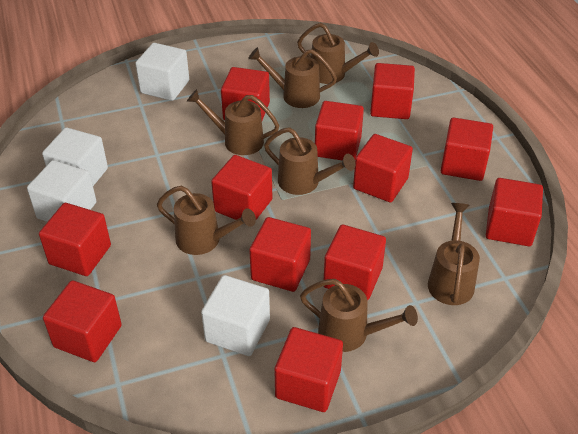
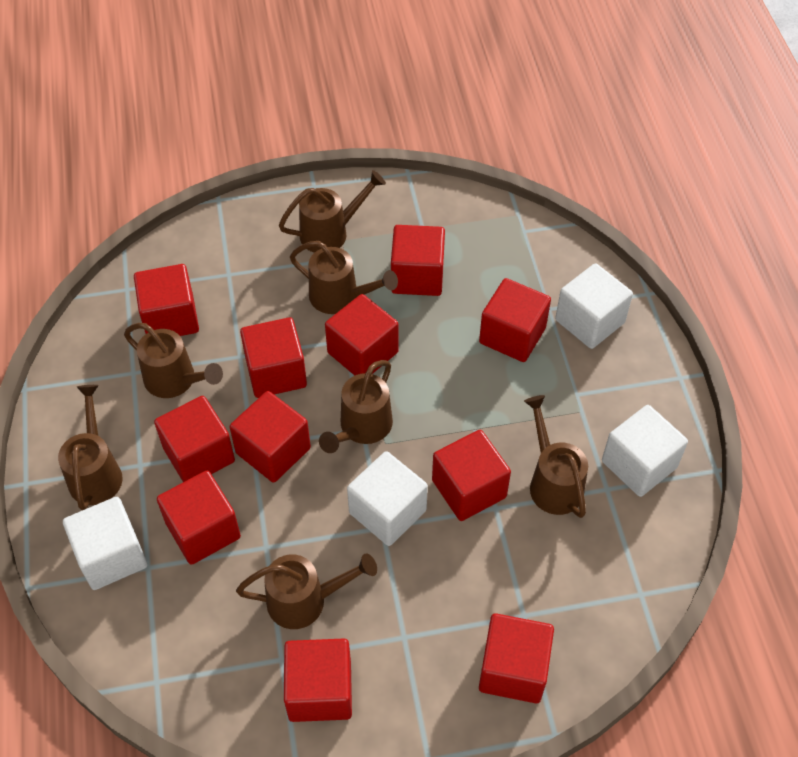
red cube: [39,203,111,276] [43,280,122,362] [211,155,272,220] [221,67,270,120] [249,217,311,292] [274,327,343,412] [315,101,364,161] [324,224,386,300] [353,134,413,202] [370,63,415,119] [441,117,493,181] [486,178,543,246] = 12 -> [134,264,199,336] [154,396,235,482] [157,471,241,565] [230,391,311,483] [240,317,307,398] [284,639,352,722] [325,294,398,376] [391,225,445,296] [432,430,511,521] [479,278,551,362] [479,613,554,703] = 11

